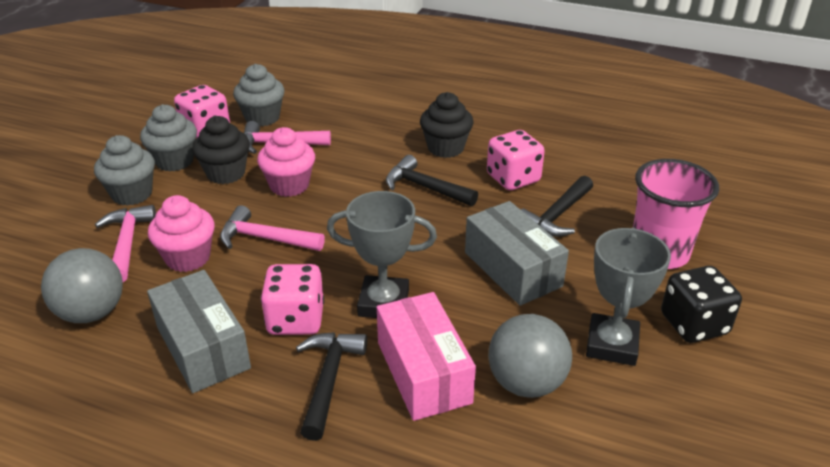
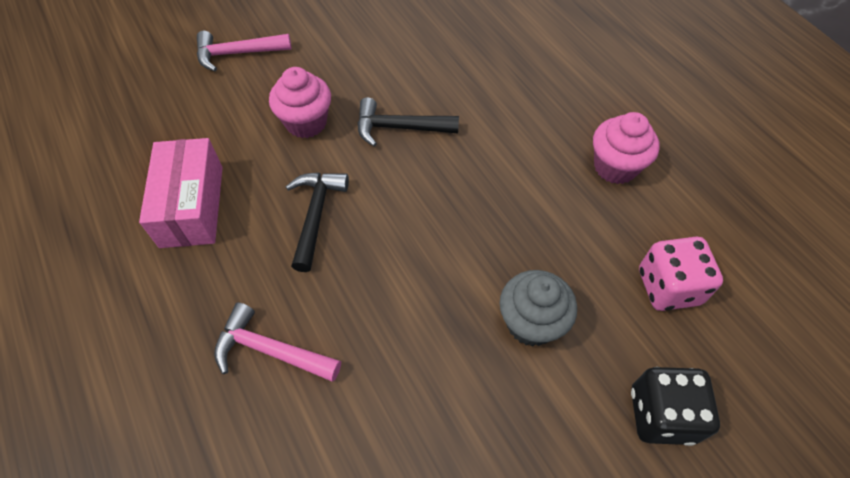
black cupcake: [192,116,250,184] [420,92,474,158] = 2 -> none = 0
black hammer: [296,332,367,441] [386,155,478,206] [521,176,593,237] = 3 -> [286,173,349,272] [358,97,459,147] = 2
grey ball: [41,248,123,323] [488,314,572,398] = 2 -> none = 0
grey box: [147,270,251,393] [465,201,569,306] = 2 -> none = 0
grey cupcake: [94,135,155,206] [140,104,197,172] [233,64,285,126] = 3 -> [500,270,577,347] = 1
grey trophy: [327,191,437,318] [586,228,671,366] = 2 -> none = 0
pink cup: [633,159,719,269] = 1 -> none = 0
pink dice: [174,85,230,138] [260,264,324,335] [487,130,545,190] = 3 -> [639,237,723,311] = 1
pink hammer: [95,205,156,282] [220,205,325,251] [244,121,331,154] = 3 -> [197,31,292,71] [214,302,341,382] = 2

